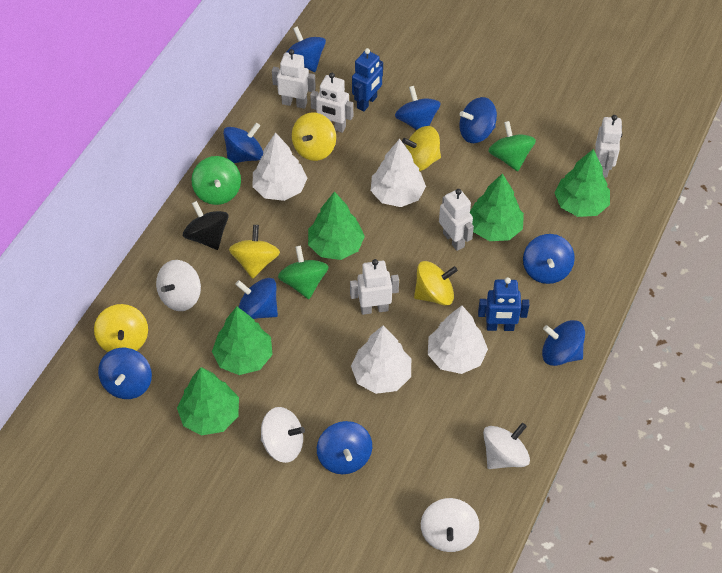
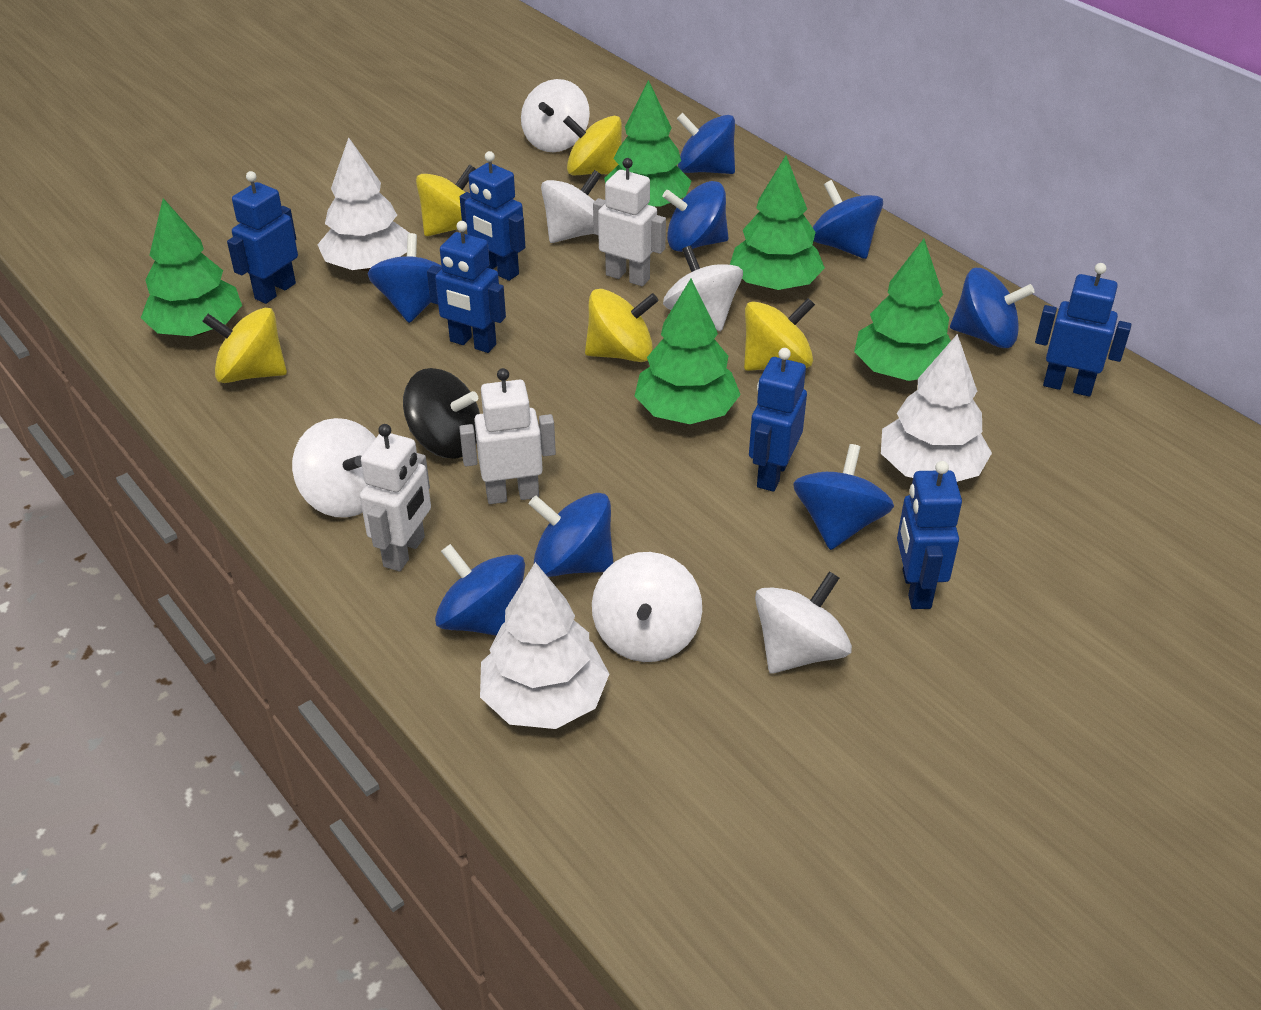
blue robot: [352,48,383,111] [478,277,529,331] = 2 -> [227,171,298,304] [427,221,506,353] [460,151,525,281] [749,348,807,492] [897,461,962,609] [1035,263,1131,397] = 6
blue spinning top: [98,348,152,399] [223,123,263,163] [235,278,278,319] [287,26,326,72] [317,421,372,474] [395,86,441,130] [459,97,497,143] [523,234,575,284] [542,320,585,366] = 9 -> [367,233,442,323] [435,544,525,636] [529,493,613,577] [662,181,729,252] [677,113,735,174] [793,444,894,550] [813,180,883,259] [950,268,1035,348] = 8
green spinning top: [191,156,241,205] [278,246,329,299] [489,121,536,171] = 3 -> none = 0
white robot: [272,49,316,109] [310,73,353,133] [350,259,399,315] [439,189,474,251] [596,115,622,178] = 5 -> [360,424,431,571] [459,368,556,504] [593,158,666,286] = 3
white spinning top: [156,260,201,311] [261,407,305,463] [421,498,479,552] [483,423,530,469] = 4 -> [292,418,376,518] [521,79,590,152] [541,170,601,243] [592,552,702,662] [663,245,743,331] [755,571,852,673] = 6
white tree: [253,132,307,201] [351,326,411,394] [370,139,426,207] [428,305,488,374] = 4 -> [318,137,409,271] [480,562,609,729] [881,334,992,482] = 3

